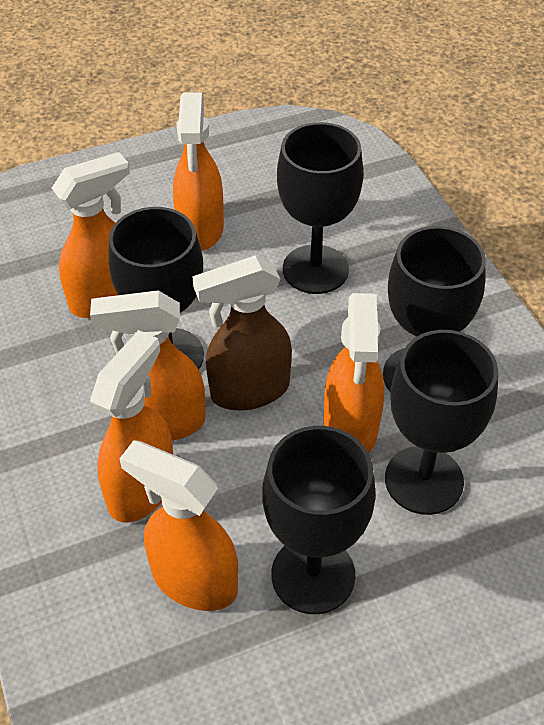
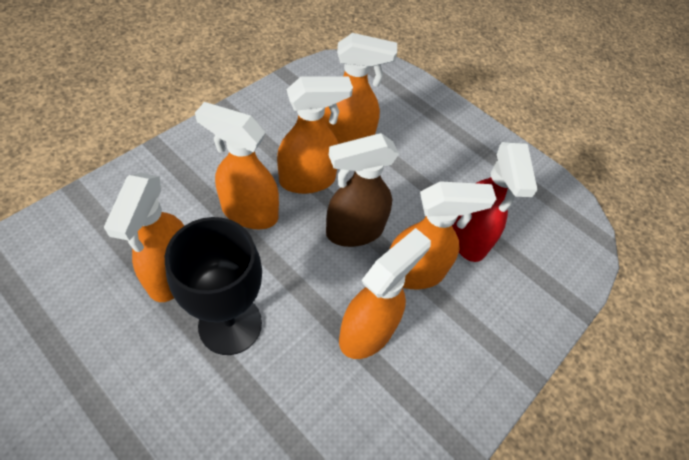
black goblet: [108,207,204,370] [262,426,376,614] [277,122,363,294] [383,226,486,392] [385,330,498,515] = 5 -> [165,217,262,355] = 1
red spray bottle: none = 0 -> [452,142,538,262] = 1

